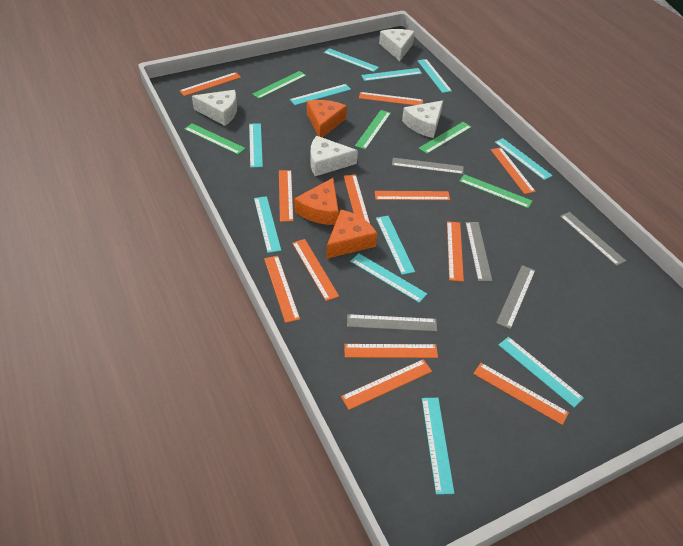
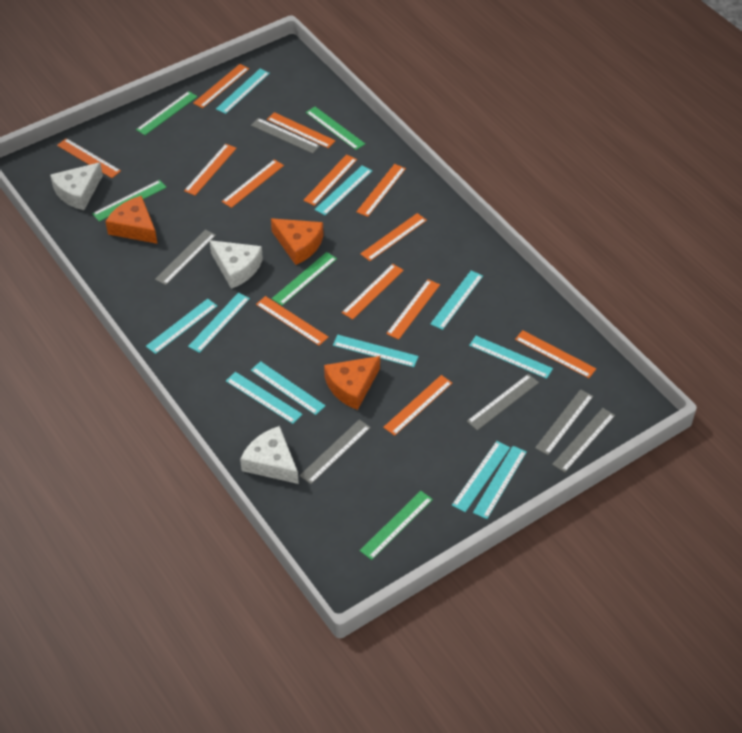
grey ruler: [347,314,437,332] [392,158,464,174] [465,222,492,281] [496,265,535,329] [560,212,626,266] = 5 -> [155,230,216,285] [251,118,320,154] [299,419,371,484] [467,374,539,430] [535,389,593,455] [552,408,615,473] = 6
orange ruler: [179,72,241,96] [264,256,300,323] [279,170,293,222] [292,239,339,301] [341,359,432,410] [344,175,370,224] [344,344,438,358] [359,92,423,105] [375,191,450,200] [447,221,464,282] [473,363,569,425] [491,148,536,194] = 12 -> [57,138,121,178] [184,144,237,195] [193,64,249,108] [222,159,284,208] [256,296,328,346] [267,112,336,148] [303,154,357,206] [342,264,404,320] [356,164,406,217] [360,213,427,261] [383,375,452,436] [386,279,440,340] [515,330,596,378] = 13
white cheese: [192,90,237,126] [310,136,358,176] [379,29,415,61] [402,100,443,138] = 4 -> [50,162,103,210] [209,240,263,289] [240,426,299,484] = 3

